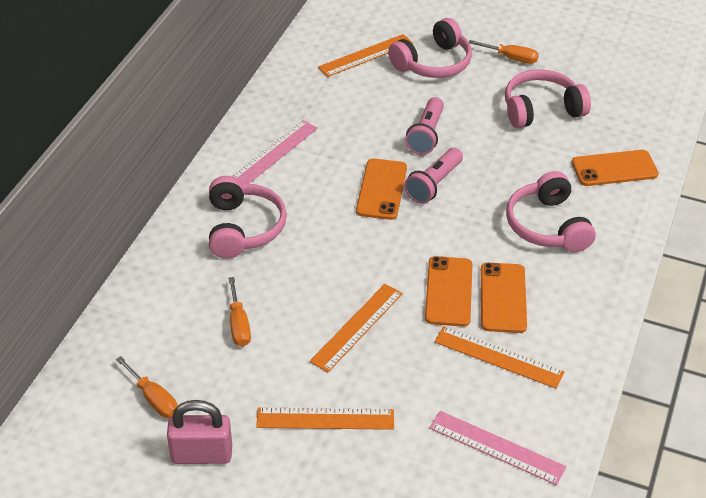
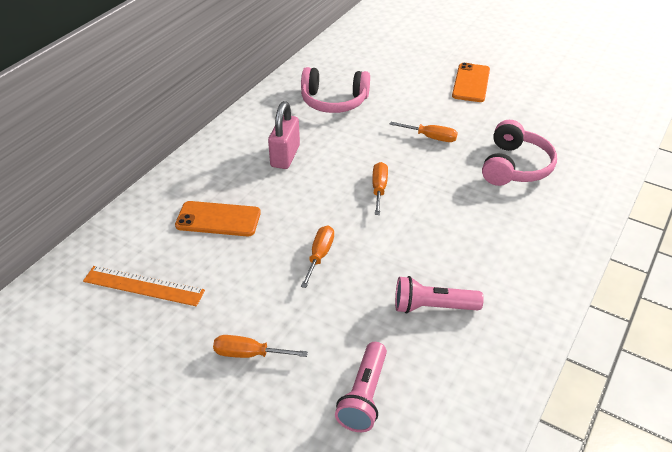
orange phone: [356,158,407,220] [425,256,472,327] [481,262,527,333] [572,150,659,186] = 4 -> [175,201,261,236] [452,63,490,102] = 2
orange ruler: [256,408,394,430] [310,284,403,372] [318,34,413,77] [434,326,564,389] = 4 -> [83,266,205,306] = 1
orange screwdriver: [116,356,178,418] [228,277,251,347] [469,40,539,64] = 3 -> [213,335,308,358] [301,226,334,288] [372,162,388,215] [390,122,458,142] = 4
pink headphones: [209,176,287,259] [388,18,472,78] [505,69,591,128] [506,171,596,252] = 4 -> [301,67,370,113] [482,120,557,186] = 2
pink ruler: [232,120,318,184] [429,411,566,485] = 2 -> none = 0

